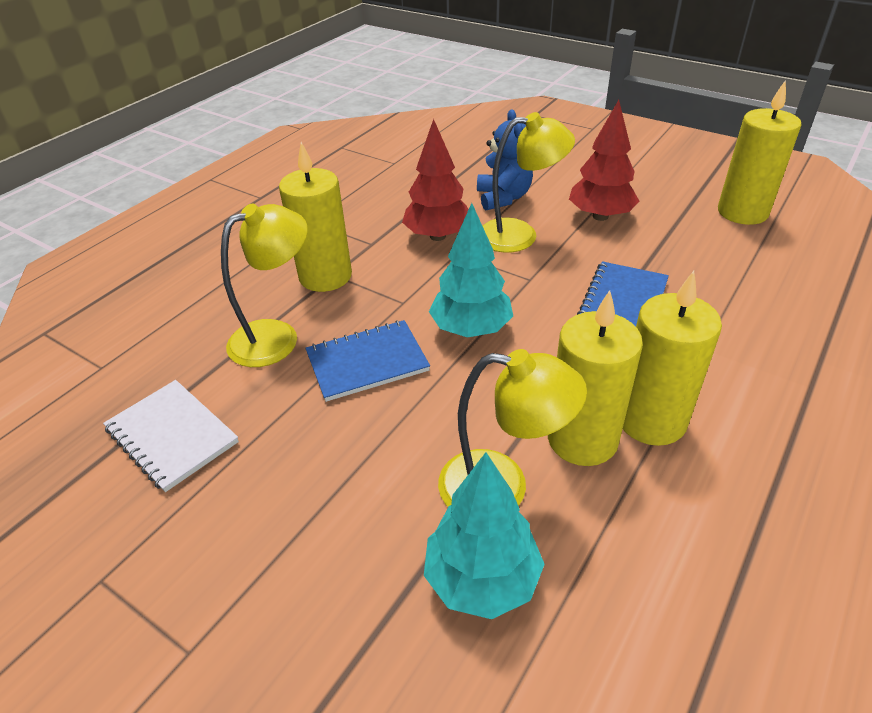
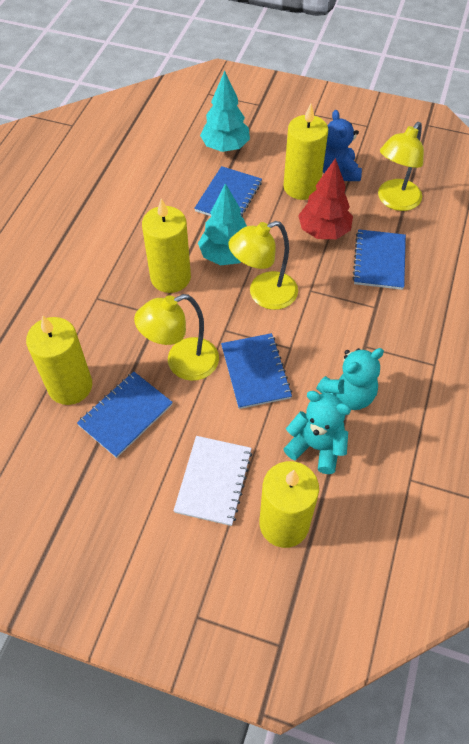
blue notebook: [305,320,430,402] [577,261,669,327] = 2 -> [77,372,173,458] [194,166,262,217] [221,333,292,409] [353,229,406,290] = 4
red tree: [402,119,469,241] [569,100,640,221] = 2 -> [298,158,353,239] = 1
turquoise teddy bear: none = 0 -> [284,391,351,474] [316,348,384,410] = 2

